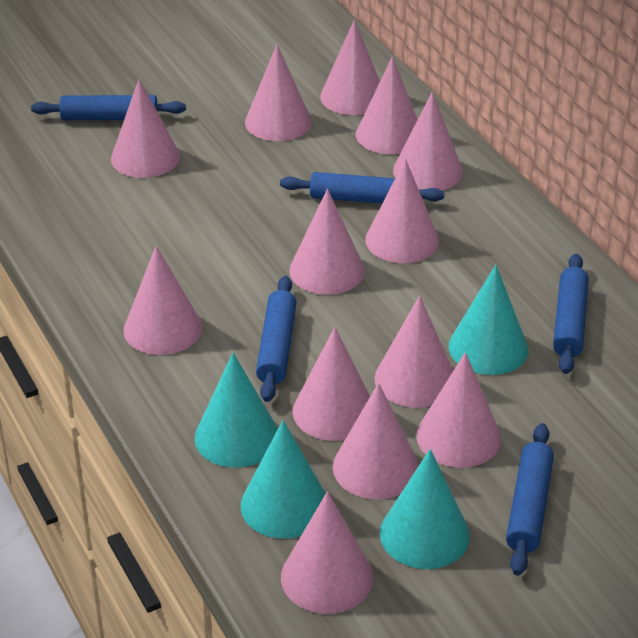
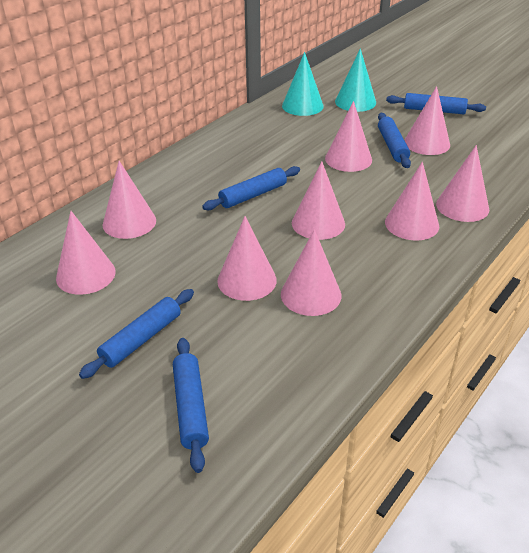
pink cone: [111,79,180,178] [124,246,202,355] [245,44,312,141] [281,492,373,614] [289,189,365,295] [292,327,370,441] [320,20,380,115] [333,383,419,499] [356,57,418,154] [365,159,439,263] [375,296,453,408] [393,92,463,191] [416,352,501,468] = 13 -> [56,211,116,295] [102,161,156,239] [217,216,277,301] [281,229,341,316] [292,161,345,240] [325,101,372,172] [385,162,439,241] [404,86,450,155] [436,145,489,222] = 9
turquoise cone: [195,353,278,468] [241,420,326,539] [380,449,470,569] [449,265,528,375] = 4 -> [282,52,324,116] [335,48,376,112] = 2

